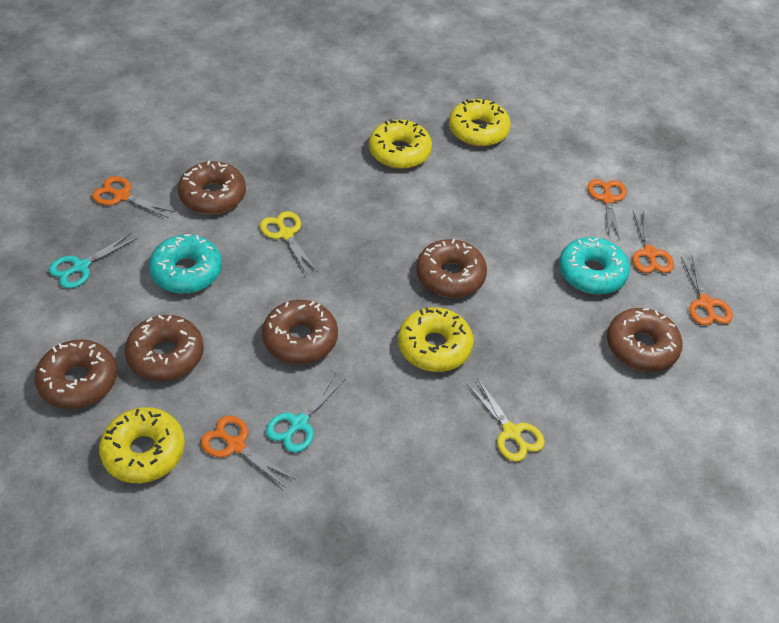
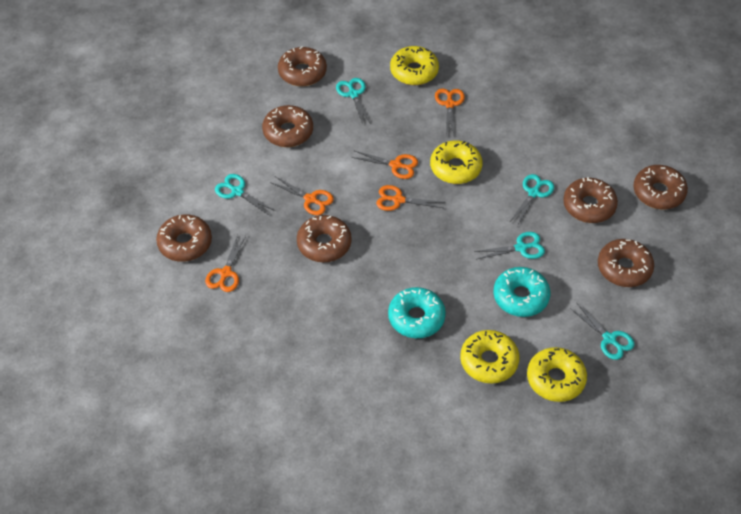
brown donut: [34,340,117,409] [125,315,204,381] [178,161,246,214] [262,300,338,364] [416,239,487,298] [607,308,683,372] = 6 -> [156,214,212,262] [262,105,313,147] [278,46,327,86] [297,215,352,262] [563,177,618,223] [598,239,654,287] [633,165,688,209] = 7
turquoise scissors: [49,233,137,289] [266,374,346,453] = 2 -> [215,174,275,216] [336,78,371,124] [474,232,545,259] [511,174,554,226] [570,303,635,360] = 5
yellow scissors: [260,211,318,274] [467,379,545,462] = 2 -> none = 0

